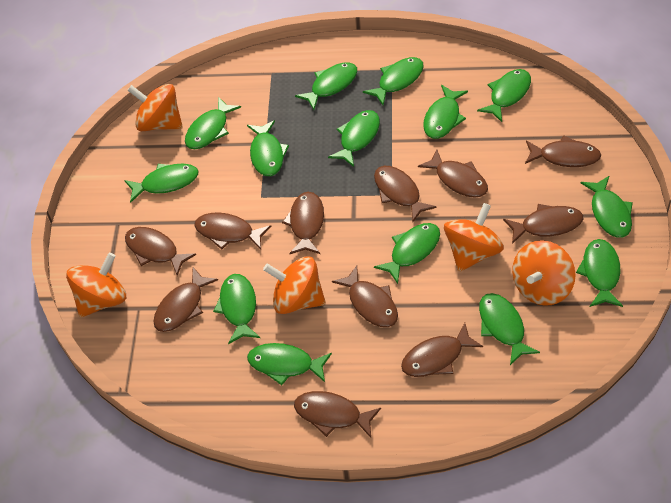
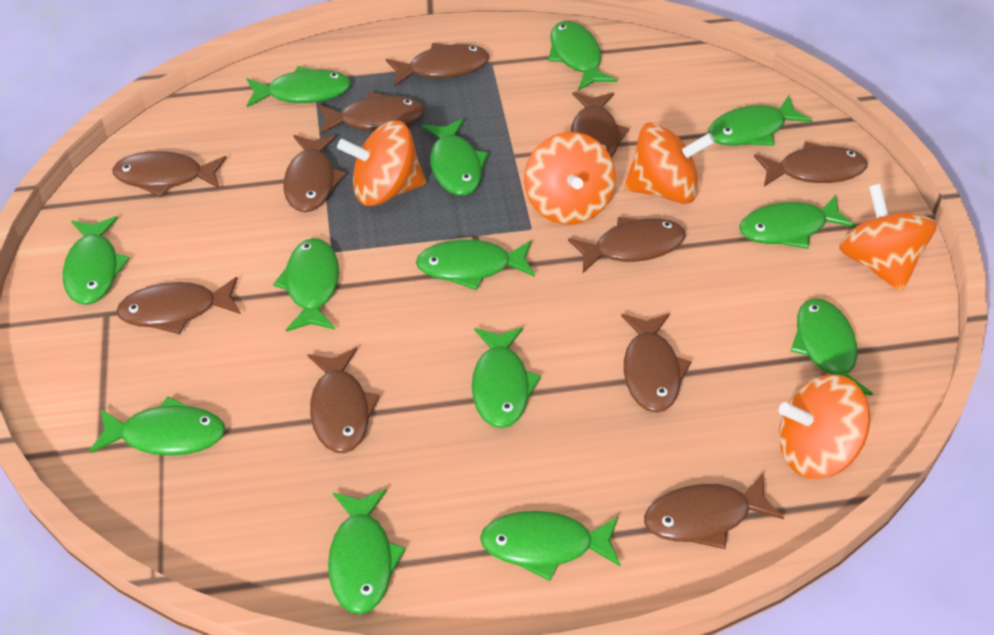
green fish: [124,163,198,203] [185,97,241,149] [213,274,260,344] [247,120,289,176] [247,343,332,385] [295,62,357,110] [328,110,380,167] [363,57,424,105] [374,223,440,284] [423,85,468,139] [477,69,531,122] [479,293,540,365] [576,239,623,307] [581,176,633,238] = 14 -> [63,216,130,305] [89,396,225,456] [247,66,351,107] [273,238,339,332] [328,489,406,614] [416,240,535,290] [422,119,488,196] [472,327,541,428] [480,511,621,581] [548,21,617,91] [708,95,812,146] [739,195,856,249] [791,298,873,395] = 13

